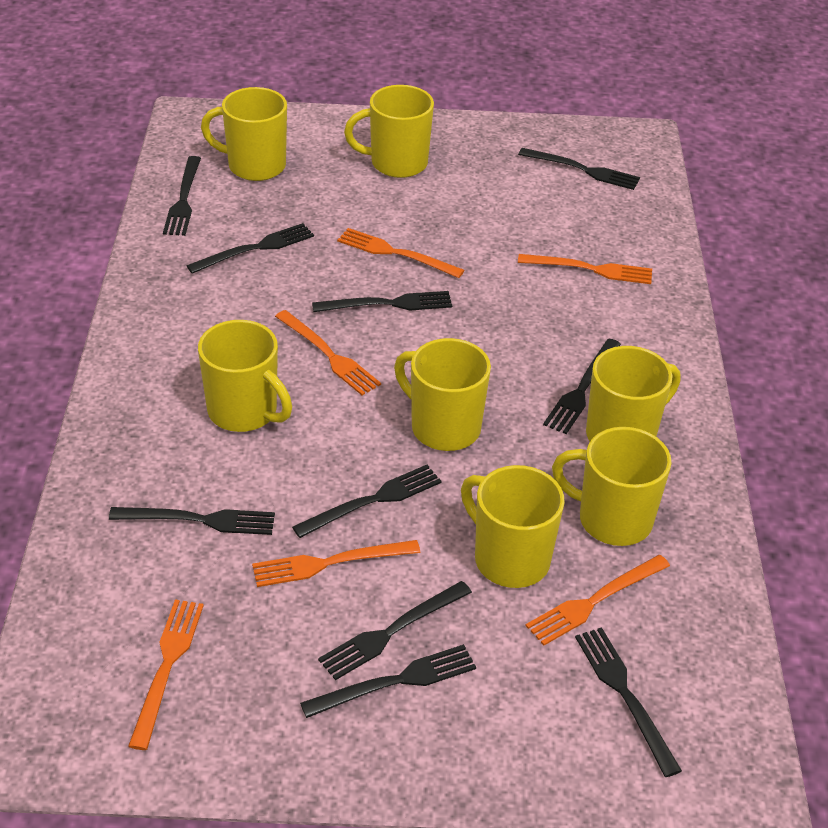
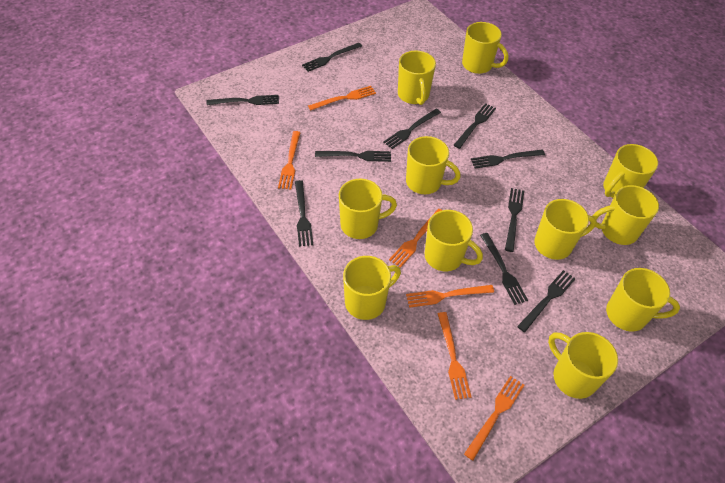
yellow mug: [198,320,292,432] [201,87,287,181] [344,85,434,178] [394,338,491,451] [461,465,565,588] [552,427,672,546] [586,346,680,441] = 7 -> [339,179,397,239] [343,256,401,320] [398,51,436,105] [406,136,461,194] [425,210,483,271] [462,22,509,74] [534,199,596,260] [548,332,618,399] [593,185,659,245] [603,144,658,198] [606,268,680,332] = 11

